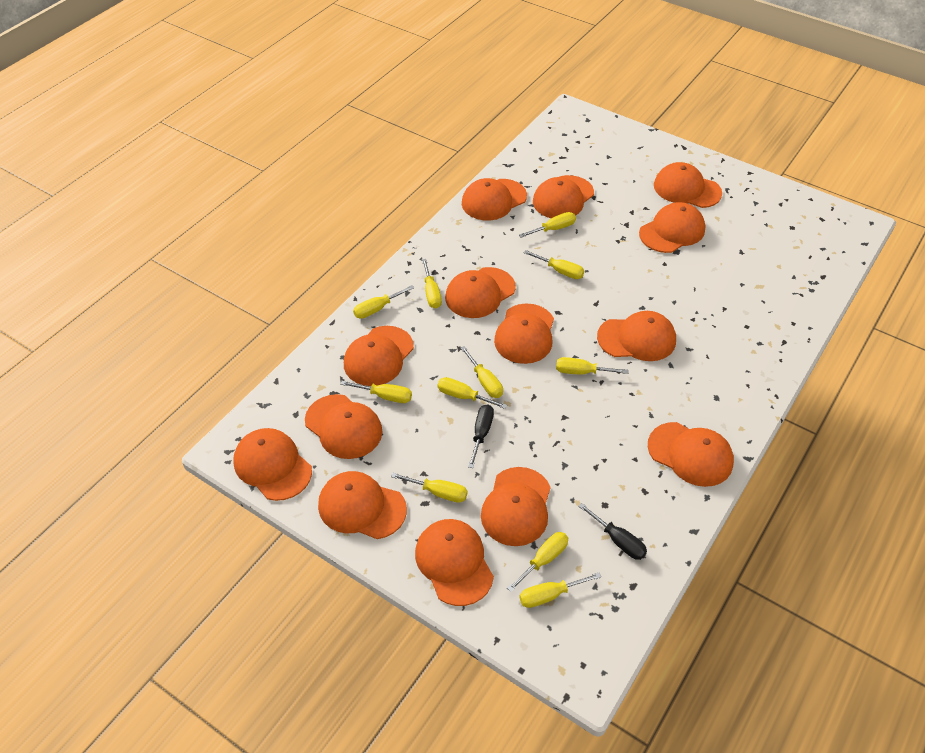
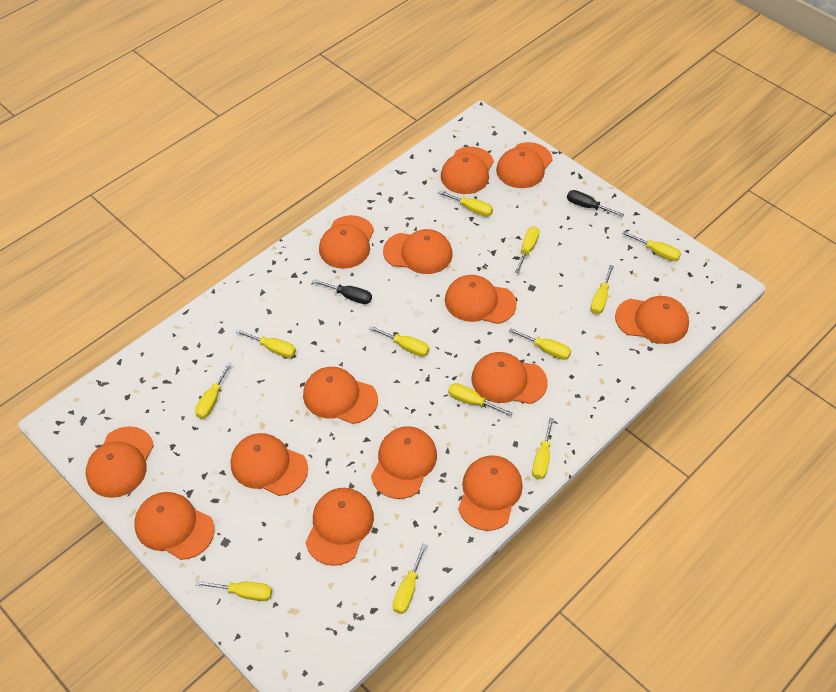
yellow screwdriver: [340,381,412,403] [353,285,414,319] [391,473,468,503] [422,259,442,309] [438,377,507,409] [461,346,503,398] [507,532,568,592] [519,212,576,238] [519,573,601,608] [524,250,584,279] [556,357,629,374] = 11 -> [195,363,232,419] [196,580,272,601] [236,329,296,358] [369,326,429,356] [393,544,427,614] [438,190,493,216] [448,383,513,416] [509,328,571,360] [515,226,539,273] [532,418,554,479] [591,265,614,314] [622,231,681,261] = 12

